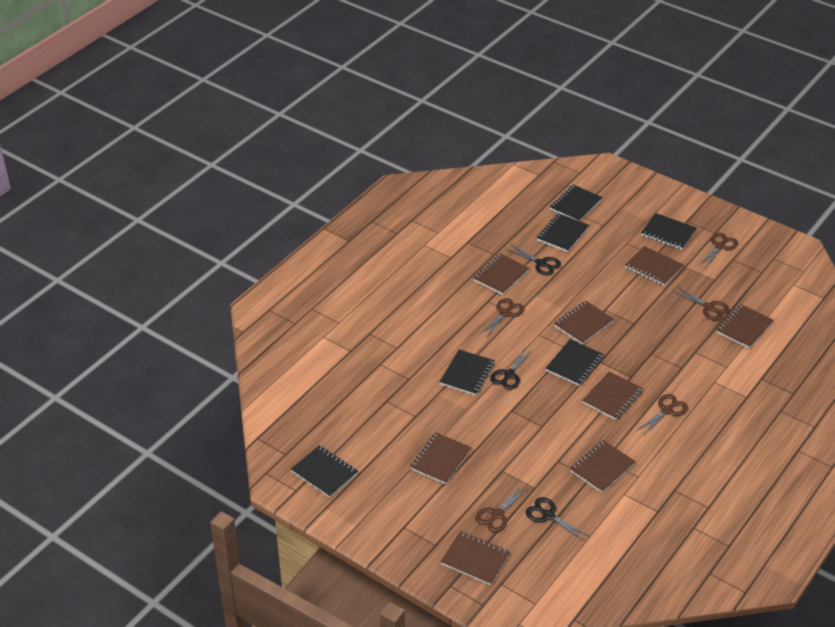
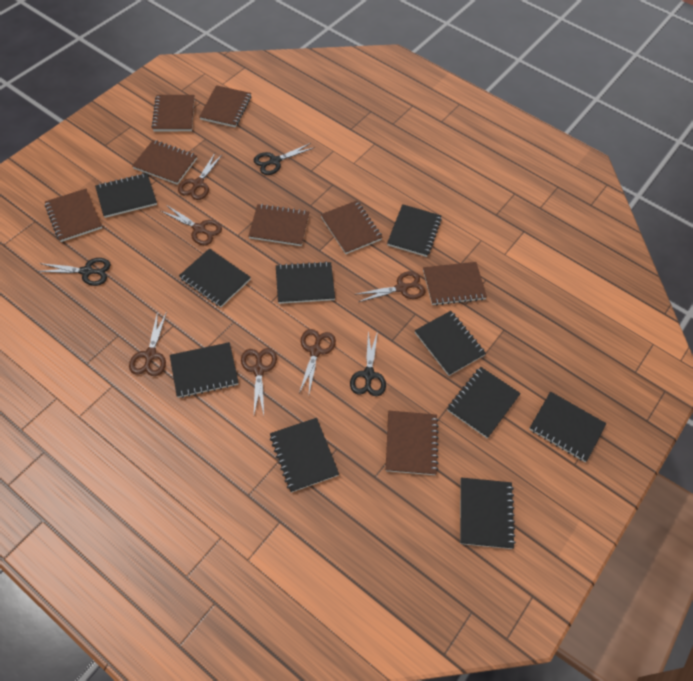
black notebook: [291,445,358,498] [440,349,495,396] [537,213,589,252] [545,339,604,386] [550,185,603,221] [641,213,697,250] = 6 -> [95,173,157,218] [170,342,239,398] [179,248,251,307] [270,418,339,493] [276,261,335,304] [387,204,442,257] [415,311,486,376] [447,367,521,438] [460,478,516,549] [529,392,607,462] = 10
brown scissors: [475,484,528,532] [480,298,524,338] [636,394,688,435] [673,286,730,320] [699,233,738,268] = 5 -> [129,311,167,376] [161,205,222,245] [178,153,222,200] [241,348,277,415] [299,329,336,393] [357,271,425,302] = 6

